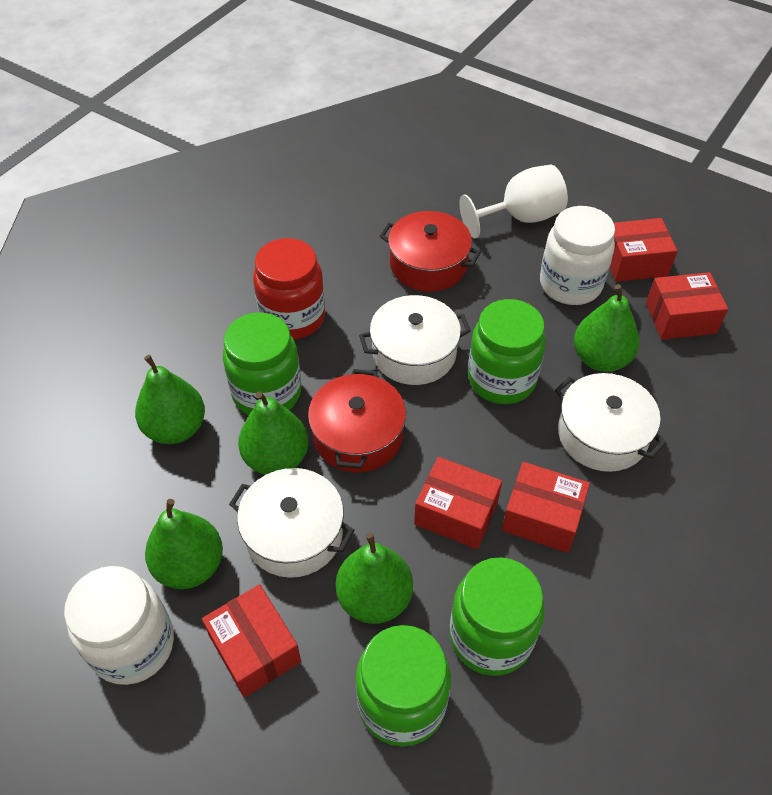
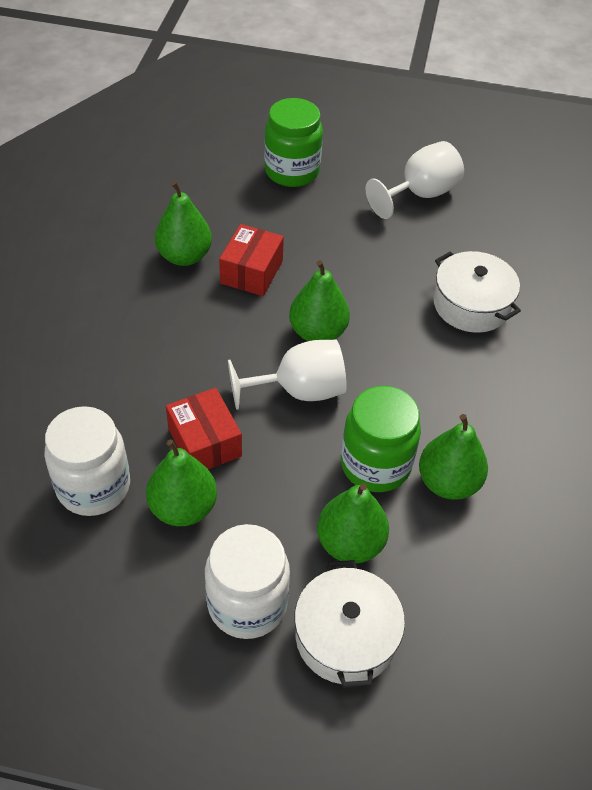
green jar: [223,312,302,415] [356,625,451,746] [449,557,545,676] [468,299,546,404] = 4 -> [264,98,323,187] [341,386,421,492] = 2
red box: [202,584,301,698] [414,457,502,549] [502,462,590,553] [610,218,678,282] [646,272,728,340] = 5 -> [166,388,242,469] [219,224,284,296] = 2
red jar: [253,238,325,339] = 1 -> none = 0
red pot: [308,369,406,472] [380,211,481,292] = 2 -> none = 0
white goblet: [459,165,568,238] = 1 -> [228,340,347,410] [365,141,464,219] = 2
white pot: [229,468,354,578] [359,295,471,385] [555,373,666,472] = 3 -> [294,560,405,688] [433,251,521,333] = 2

